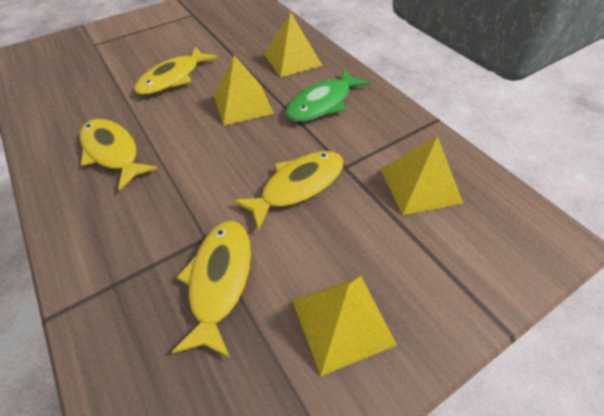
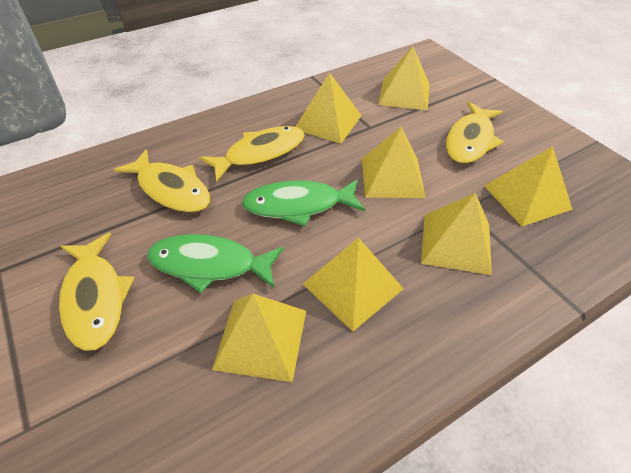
green fish: [286,68,370,121] = 1 -> [147,234,284,293] [242,180,365,226] = 2
yellow pyramid: [214,55,274,126] [264,12,323,77] [292,276,397,376] [381,136,463,215] = 4 -> [212,293,306,382] [295,72,362,144] [303,238,404,331] [362,127,426,198] [378,46,430,111] [421,193,492,275] [484,146,573,226] = 7

